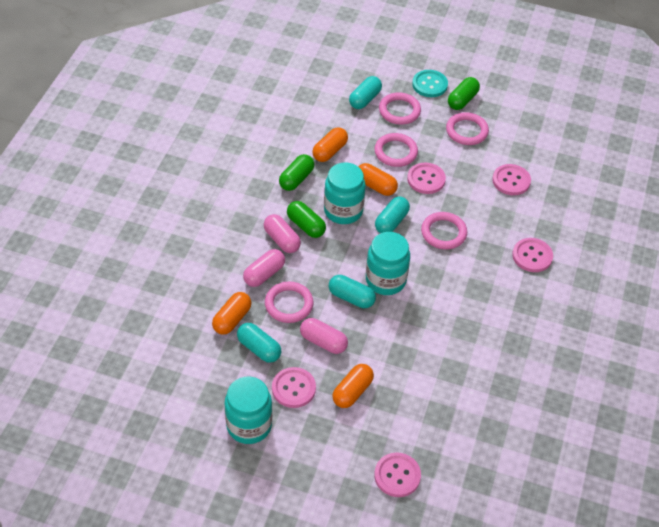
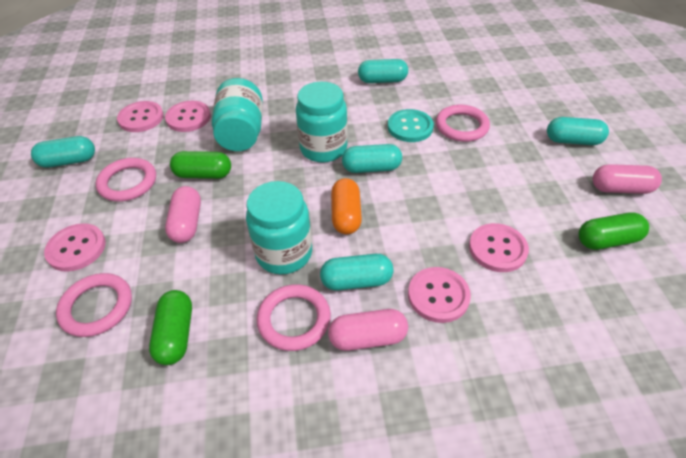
orange capsule: [212,292,251,335] [312,127,348,162] [332,364,374,408] [358,163,398,196] = 4 -> [331,178,362,234] = 1
pink ring: [265,282,314,323] [374,133,418,167] [379,92,421,125] [421,212,467,250] [446,112,489,145] = 5 -> [56,273,132,337] [96,158,156,202] [257,284,331,351] [436,105,490,142] = 4
turquoise capsule: [237,323,281,363] [329,275,376,308] [349,76,382,109] [375,197,410,233] = 4 -> [31,136,95,168] [320,254,393,291] [342,144,402,173] [358,59,408,83] [547,117,609,145] = 5

